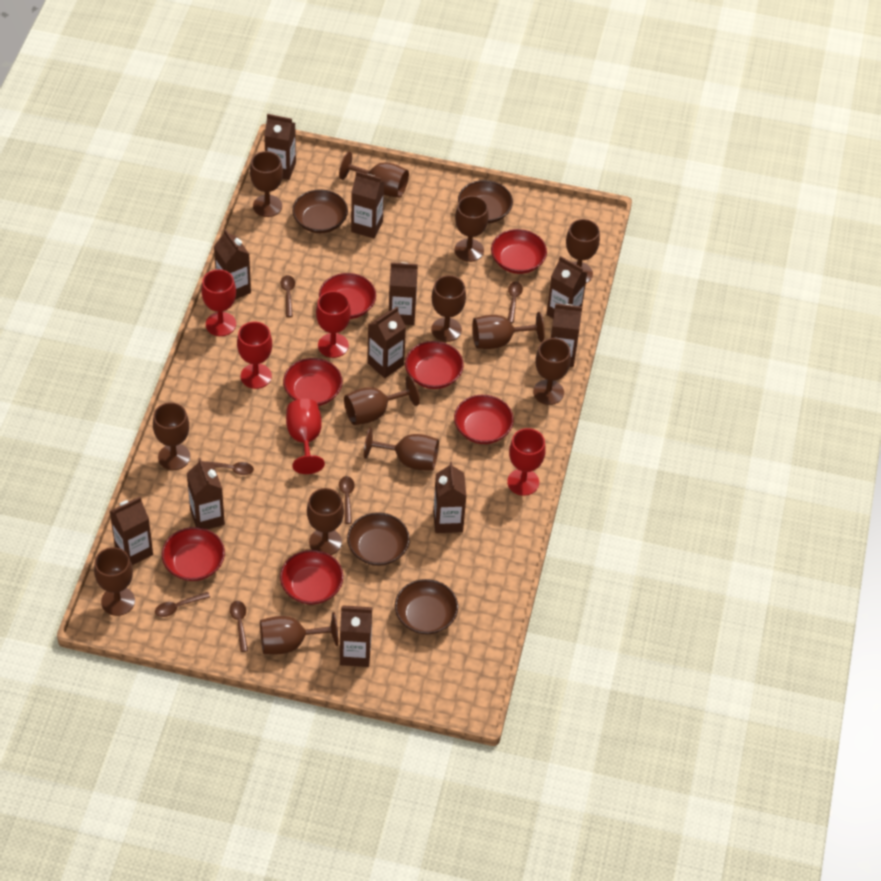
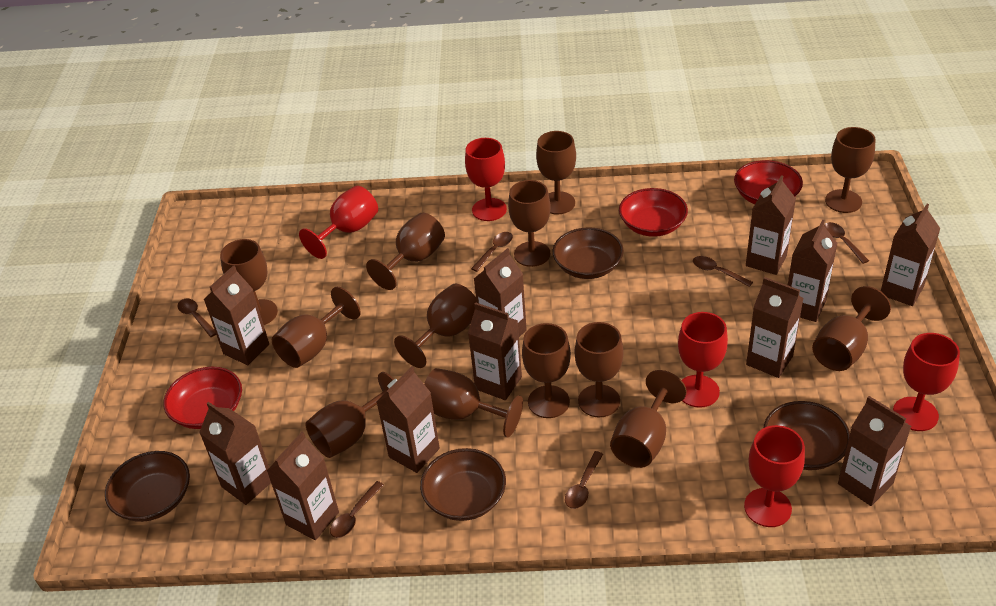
red bowl: [162,527,225,581] [280,550,343,605] [283,358,342,406] [319,273,376,319] [405,341,464,389] [454,395,514,444] [491,229,547,274] = 7 -> [163,367,242,429] [619,188,688,237] [734,160,803,204] = 3

